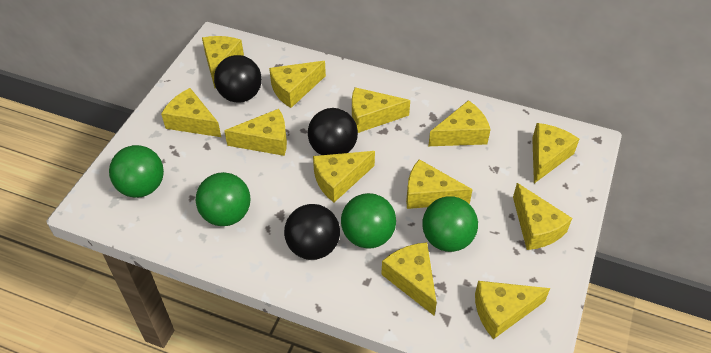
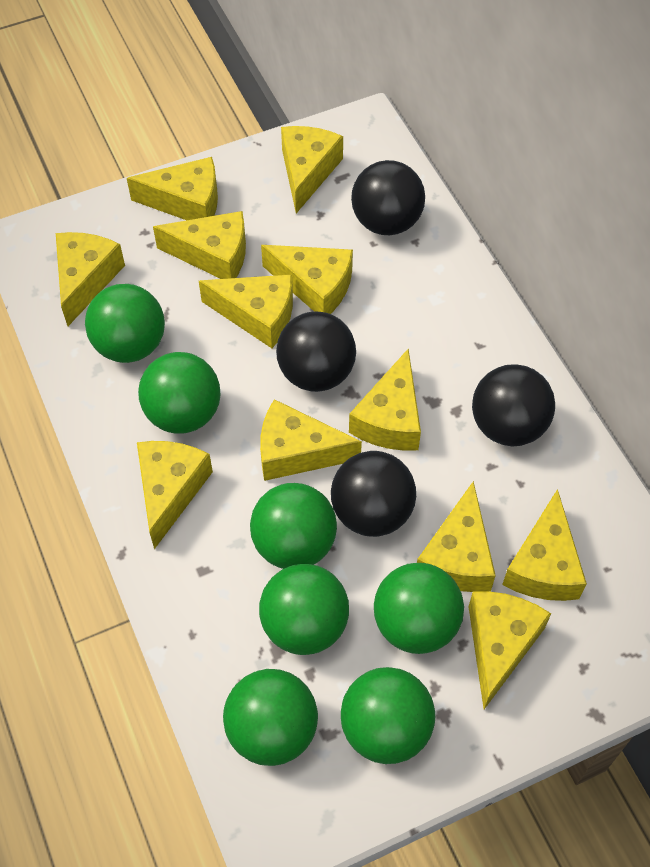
black ball: [214,55,262,103] [284,204,340,260] [308,108,358,155] = 3 -> [276,312,356,392] [331,451,416,537] [351,160,425,235] [472,364,555,446] = 4
green ball: [109,145,164,198] [196,172,251,226] [341,193,396,249] [422,196,478,252] = 4 -> [85,284,165,363] [138,352,221,434] [223,669,318,766] [250,483,337,569] [259,564,349,655] [341,667,435,764] [374,563,464,654] = 7

